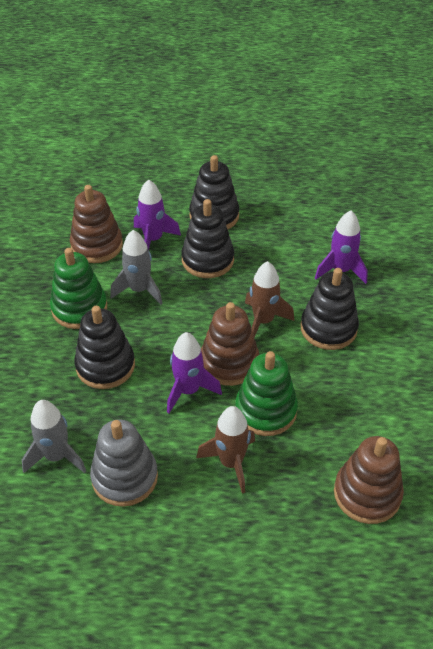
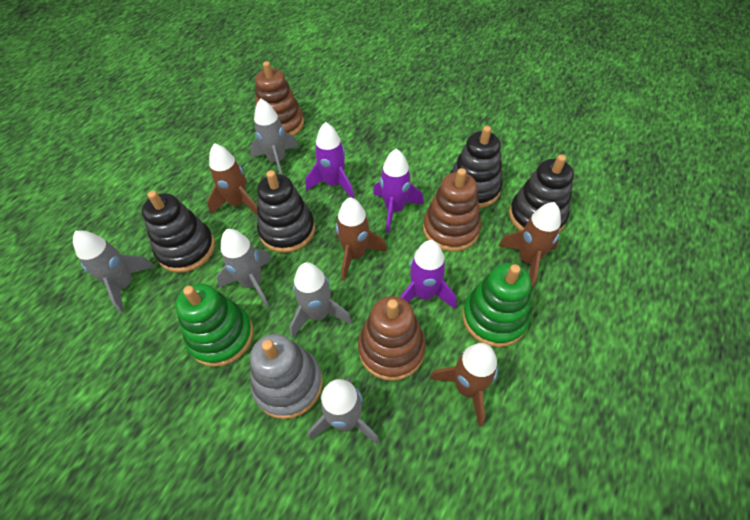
brown rocket: [196,406,255,494] [245,261,294,337] = 2 -> [207,143,257,215] [336,197,387,281] [429,343,498,427] [498,202,561,288] = 4
grey rocket: [22,400,86,473] [110,230,163,305] = 2 -> [73,231,155,314] [217,229,271,308] [250,99,298,175] [289,262,352,338] [308,378,379,445] = 5

